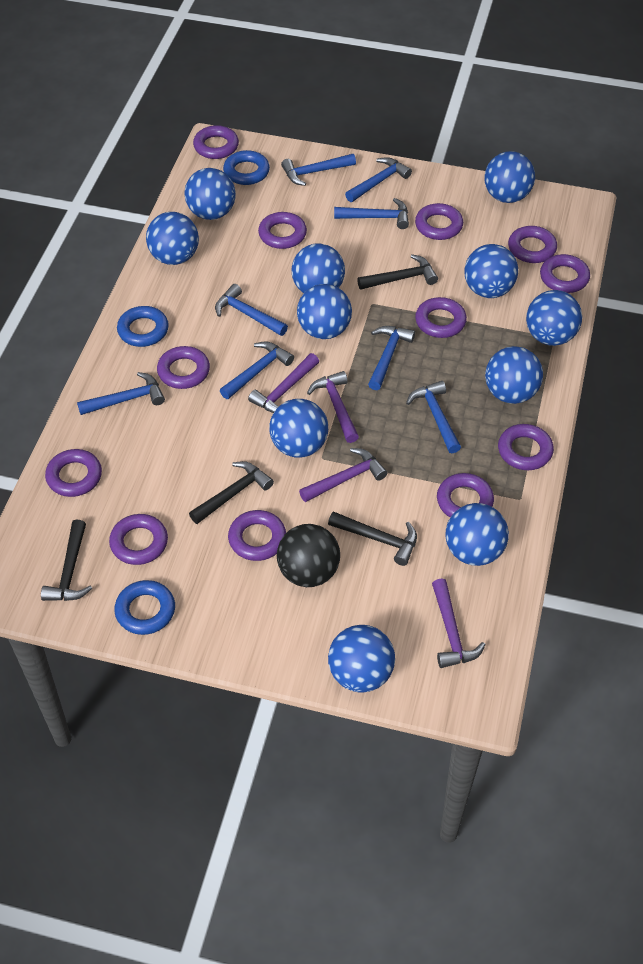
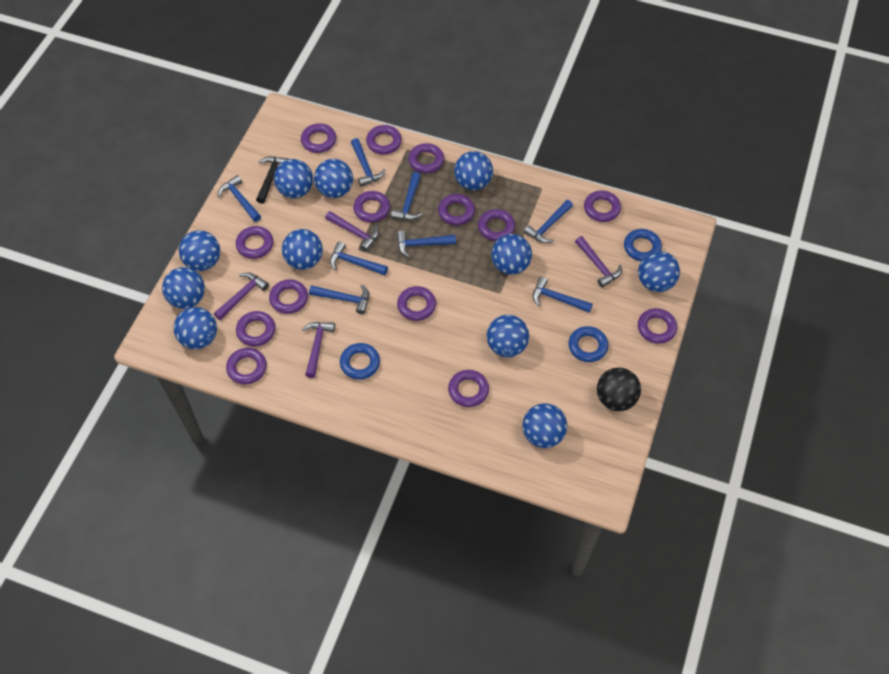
black hammer: [41,520,92,601] [189,461,274,524] [328,511,417,566] [357,254,438,290] = 4 -> [256,156,289,204] = 1
purple ring: [45,449,102,497] [109,514,168,565] [157,346,210,389] [193,125,239,159] [228,510,286,561] [258,212,307,249] [415,203,463,240] [415,297,467,338] [437,473,494,517] [498,424,554,470] [508,226,557,263] [540,254,590,293] = 12 -> [226,348,267,384] [236,226,273,259] [236,311,276,347] [269,279,308,314] [301,123,336,153] [353,191,390,222] [366,125,402,154] [397,286,436,321] [408,143,444,173] [438,194,475,225] [448,370,489,407] [478,209,515,241] [584,190,621,222] [638,308,677,344] = 14

